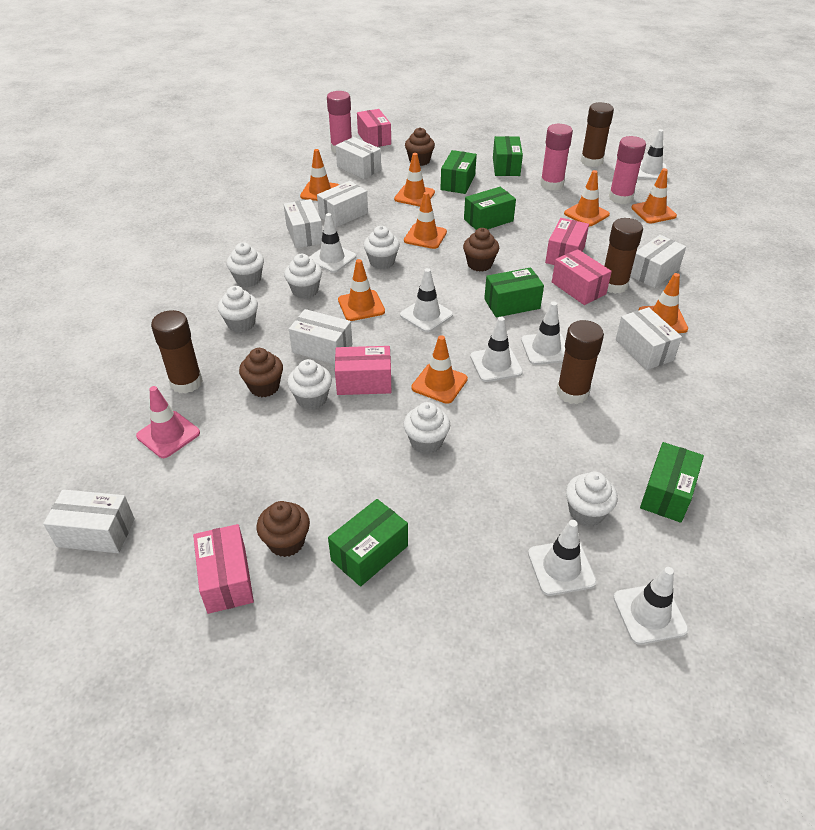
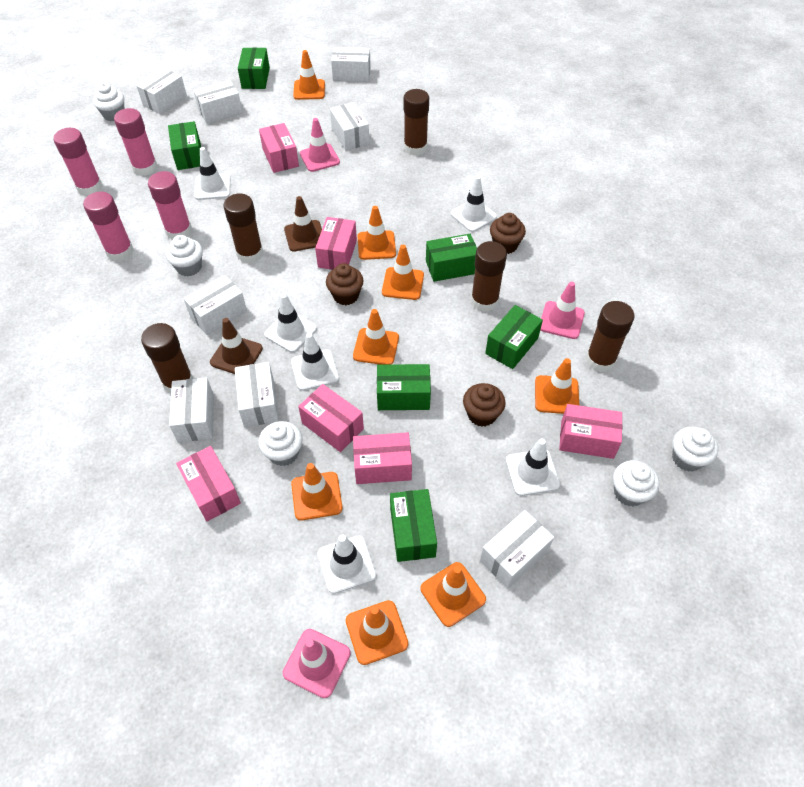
brown cupcake: [239,348,283,397] [257,501,310,557] [405,127,435,166] [463,228,499,272] = 4 -> [326,263,364,305] [463,383,506,427] [490,213,526,254] = 3
brown glue stick: [151,310,203,394] [556,320,604,404] [581,102,614,167] [604,218,643,294] = 4 -> [141,323,193,393] [223,193,263,263] [404,89,429,156] [471,241,507,312] [585,301,634,372] = 5
brown traffic cone: none = 0 -> [210,318,263,374] [284,196,322,252] = 2
pink box: [193,524,254,614] [335,346,391,395] [357,109,391,147] [545,218,589,265] [552,249,612,305] = 5 -> [176,446,241,521] [259,123,299,173] [298,384,364,452] [315,217,357,270] [353,432,412,484] [559,404,622,459] = 6
pink glue stick: [327,91,352,153] [540,124,573,190] [609,136,646,204] = 3 -> [53,128,102,196] [83,192,134,261] [114,108,158,176] [148,171,192,240] = 4
pink traffic cone: [136,386,200,458] = 1 -> [283,629,351,698] [300,118,340,172] [541,282,585,339] = 3
white box: [43,489,135,553] [284,199,323,248] [289,309,352,364] [317,181,368,227] [336,137,381,179] [616,307,682,370] [630,235,686,288] = 7 -> [137,68,187,114] [169,377,214,442] [184,275,247,335] [194,80,243,124] [235,362,279,427] [330,102,370,151] [331,47,371,82] [480,510,554,589] = 8
white cupcake: [218,286,258,332] [227,242,264,287] [284,254,322,299] [287,359,332,410] [364,226,400,269] [404,402,450,454] [566,472,618,526] = 7 -> [93,83,125,122] [166,235,203,276] [258,421,303,466] [613,460,659,507] [672,427,718,472] = 5
white traffic cone: [309,213,356,273] [400,268,453,332] [470,317,523,382] [521,301,565,365] [528,520,597,596] [613,567,688,645] [638,129,669,180] = 7 -> [194,147,230,200] [264,293,317,352] [291,333,339,391] [317,534,376,594] [450,176,497,232] [506,438,560,496] = 6

